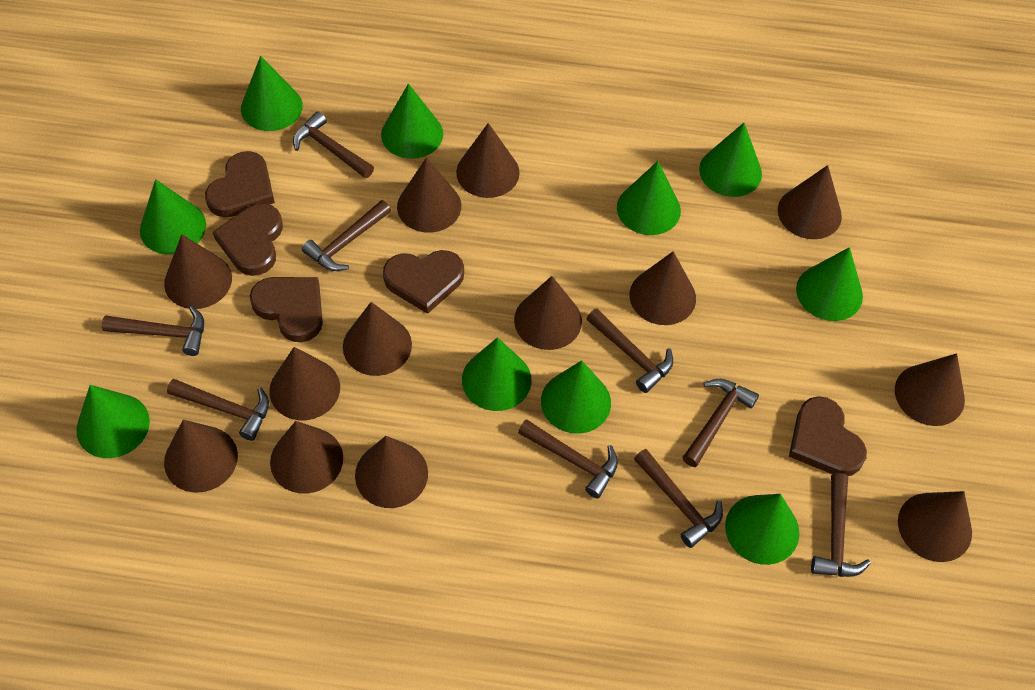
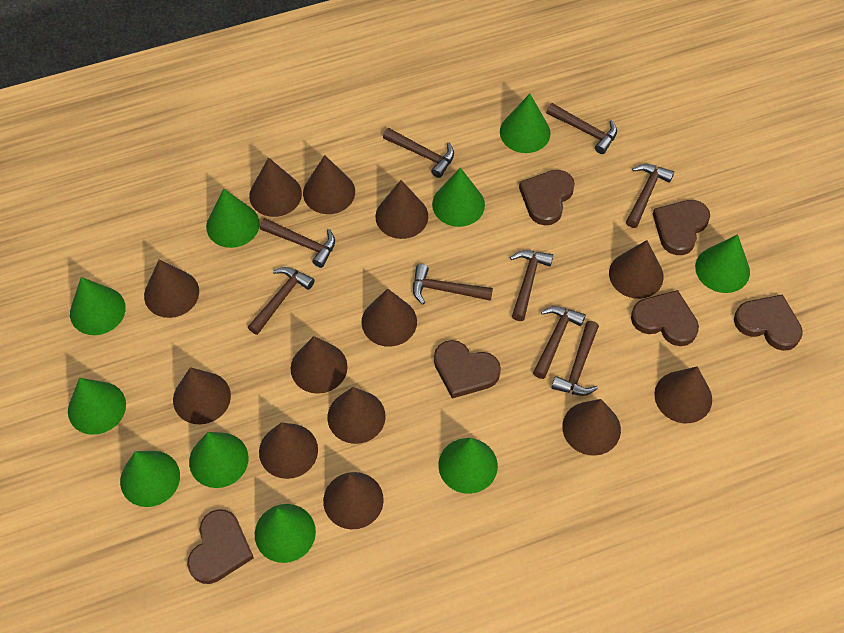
brown heart: [205,151,275,217] [213,203,283,276] [250,277,323,342] [383,250,464,314] [789,396,867,476] = 5 -> [187,509,254,584] [434,340,501,398] [519,170,575,225] [631,290,699,346] [653,200,710,255] [734,294,803,351] = 6

